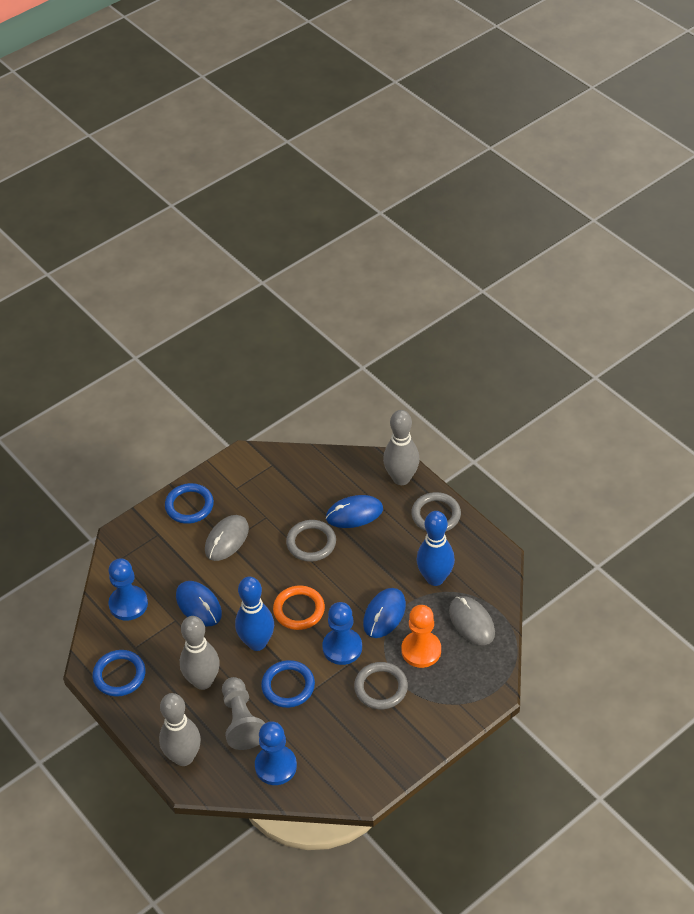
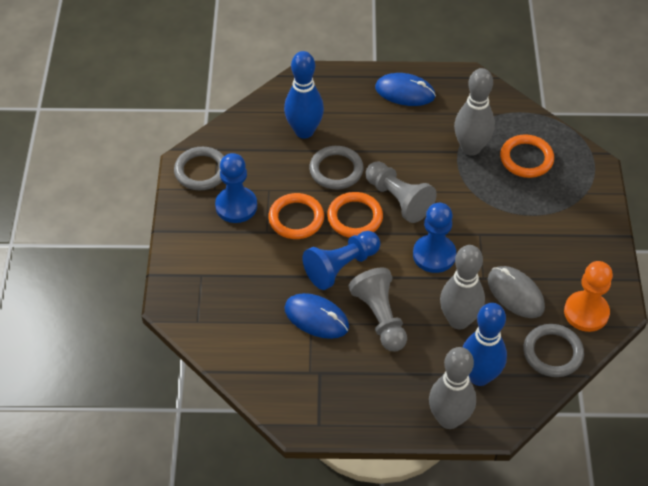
blue mouse: [176,581,222,626] [326,495,383,528] [363,588,406,638] = 3 -> [284,293,349,339] [375,73,436,106] = 2
blue ring: [92,650,146,697] [165,483,214,524] [261,660,315,708] = 3 -> none = 0
grey mouse: [205,515,249,561] [449,596,495,645] = 2 -> [488,266,545,318] = 1
grey pawn: [222,677,265,750] = 1 -> [348,267,407,351] [366,161,437,223] = 2
orange ring: [273,586,325,630] = 1 -> [268,193,324,239] [327,192,383,238] [500,134,554,178] = 3

